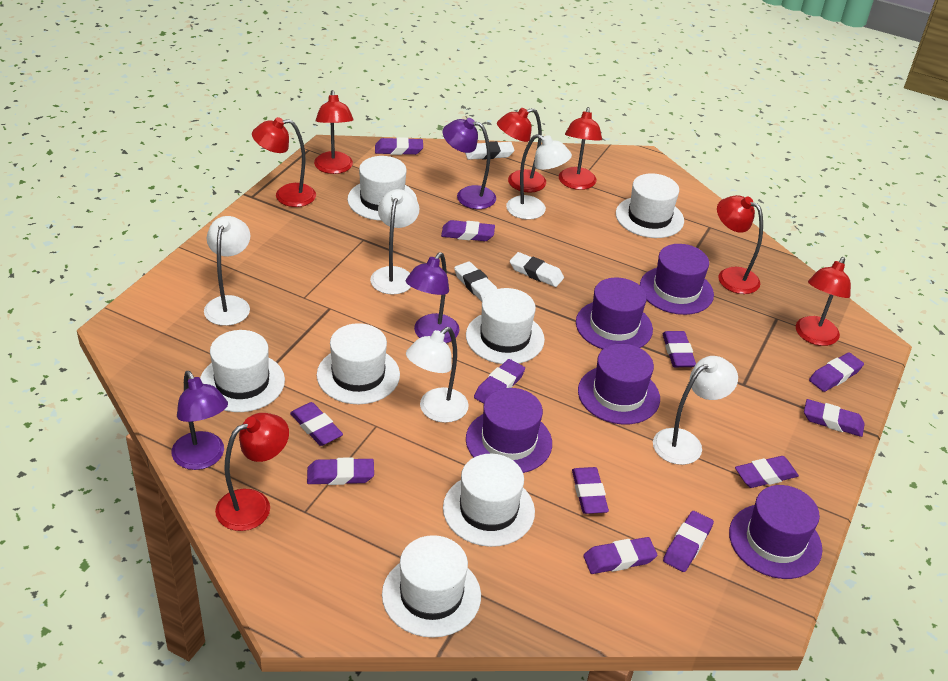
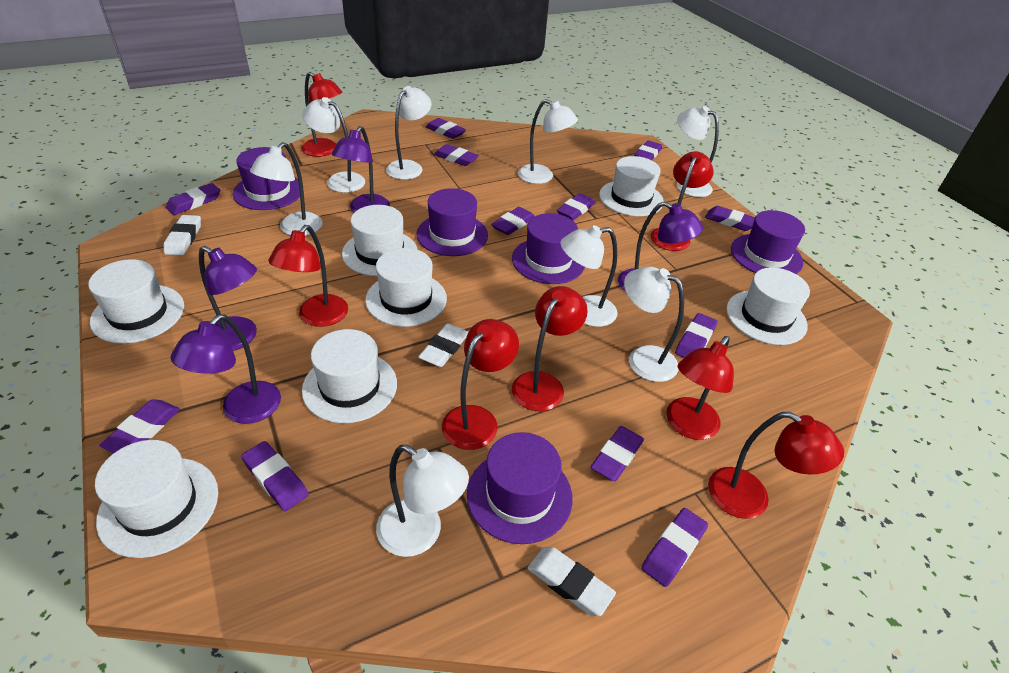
purple lamp: [172,371,228,470] [406,252,460,343] [443,118,496,209] = 3 -> [171,315,281,424] [199,246,257,351] [332,126,390,212] [618,202,703,291] = 4
white lamp: [204,216,250,326] [370,189,419,295] [406,327,469,423] [506,134,572,220] [653,356,738,465] = 5 -> [250,142,323,236] [302,97,365,193] [376,445,469,557] [386,86,431,180] [518,99,578,184] [560,225,618,327] [624,266,684,382] [677,106,719,197] = 8

